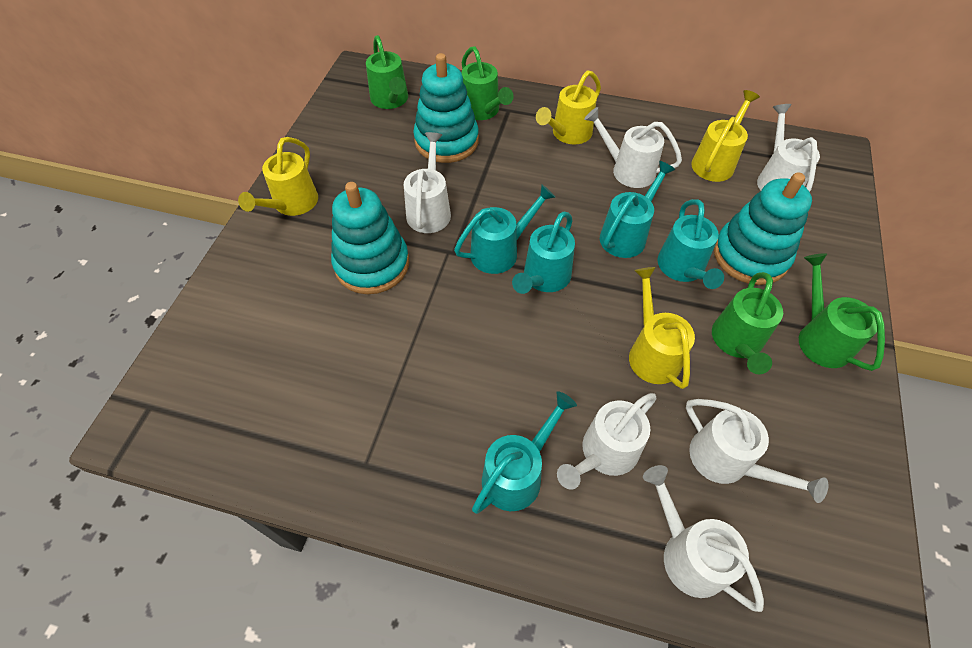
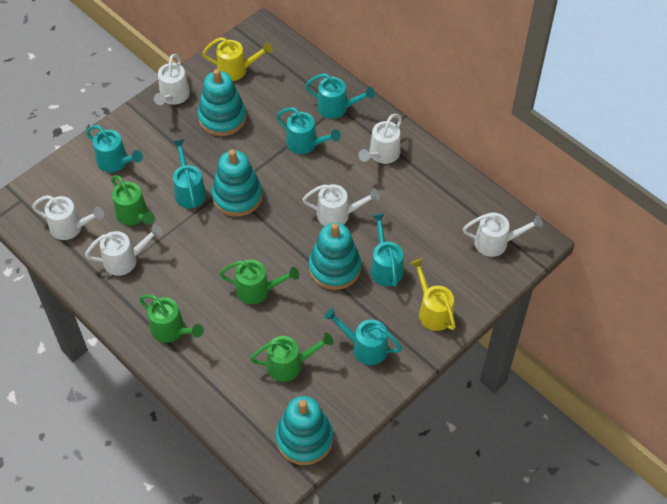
turquoise stacking toy: [331,182,409,294] [413,53,479,163] [714,172,812,285] = 3 -> [198,69,246,136] [212,149,263,217] [276,396,333,465] [309,223,361,290] = 4
turquoise watering can: [454,184,555,274] [472,391,577,514] [512,212,575,294] [600,161,676,258] [658,199,724,289] = 5 -> [86,125,143,172] [172,139,207,209] [276,108,340,154] [305,73,375,119] [324,308,402,365] [370,213,404,287] = 6
yellow watering can: [238,137,318,216] [536,70,601,144] [629,267,695,389] [691,90,760,182] = 4 -> [202,37,272,81] [410,258,455,331] = 2

